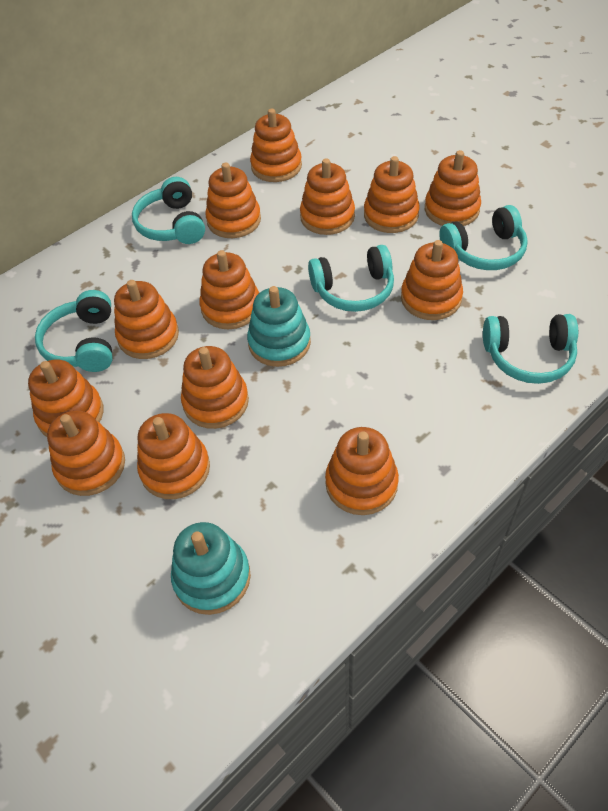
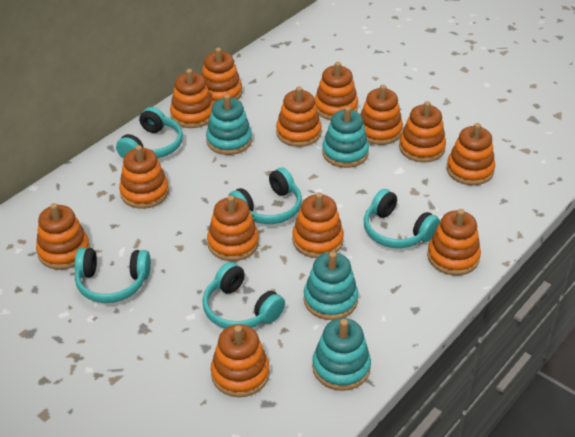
turquoise stacking toy: [171,522,251,615] [247,286,311,367] = 2 -> [206,94,252,155] [304,251,358,320] [312,318,371,391] [322,106,369,168] = 4

